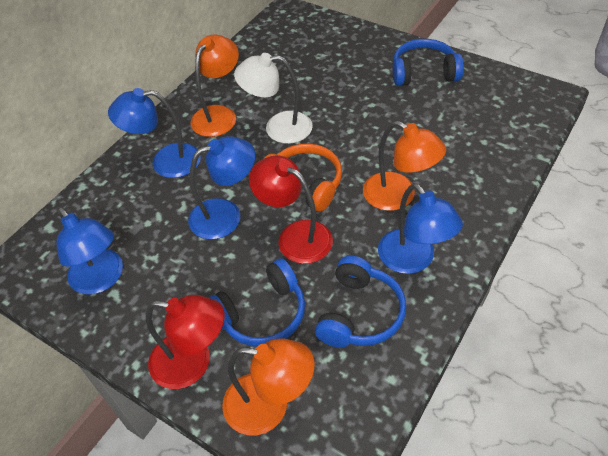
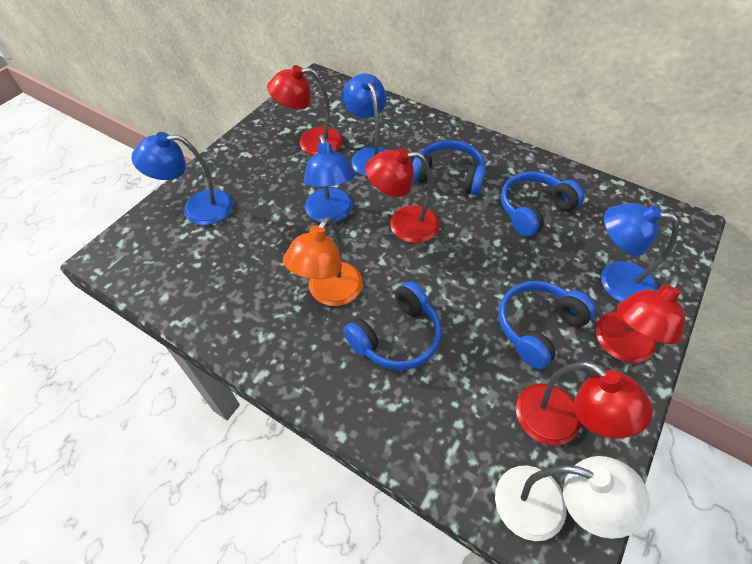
blue headphones: [208,258,305,347] [315,255,407,347] [393,39,464,86] = 3 -> [343,281,442,370] [413,140,486,195] [499,281,596,369] [501,172,584,237] = 4
orange headphones: [265,144,342,212] = 1 -> none = 0
orange lamp: [190,34,239,137] [222,339,315,435] [363,121,446,211] = 3 -> [283,217,363,306] = 1
red lamp: [146,295,224,389] [249,155,333,264] = 2 -> [267,65,343,155] [365,148,440,243] [516,361,653,446] [596,275,685,363] = 4

